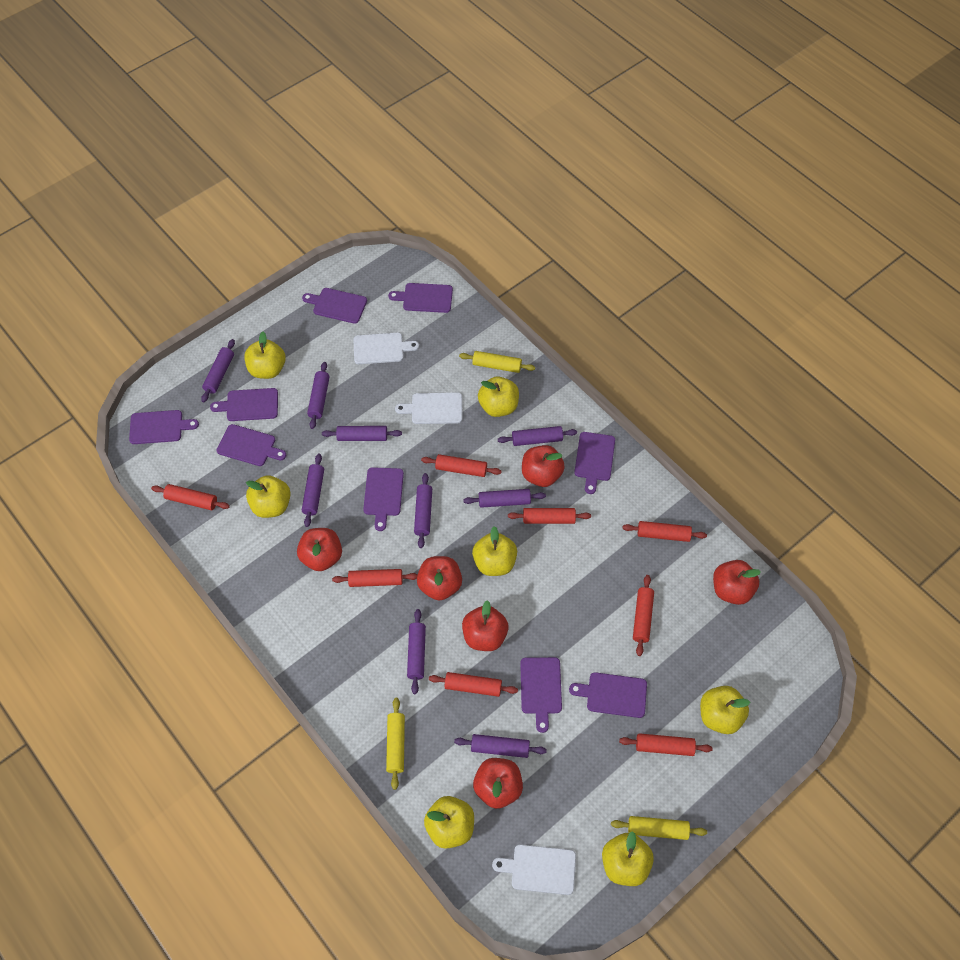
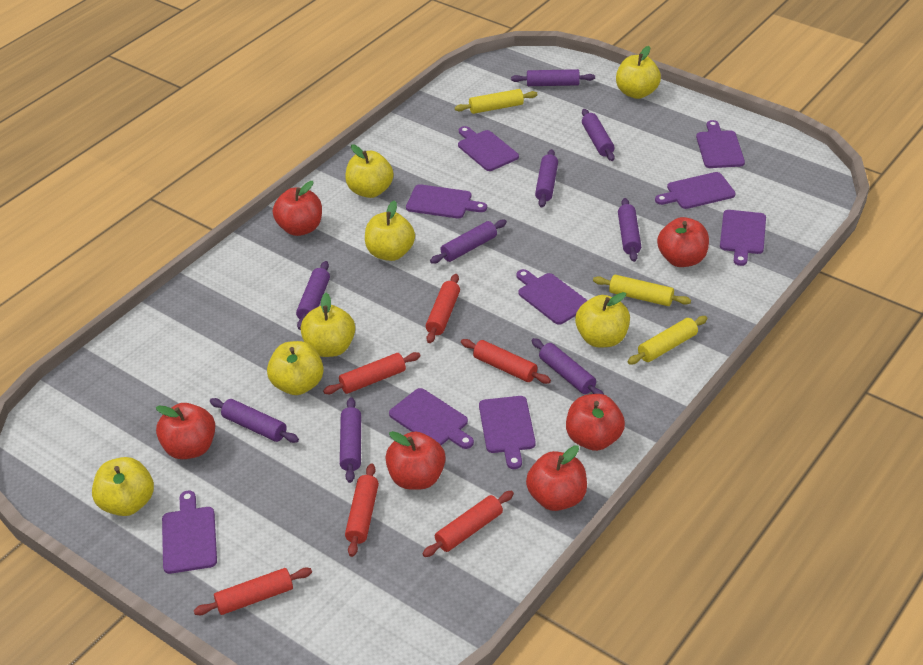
red rolling pin: [151,484,230,510] [332,569,418,587] [421,454,502,477] [429,672,518,697] [508,508,591,524] [619,733,713,756] [622,521,707,542] [633,575,654,656] = 8 -> [194,568,312,615] [323,352,420,394] [345,463,379,557] [422,491,514,557] [426,274,460,343] [461,339,551,384] = 6
white cutting board: [353,332,419,364] [395,393,463,424] [492,844,576,895] = 3 -> none = 0

